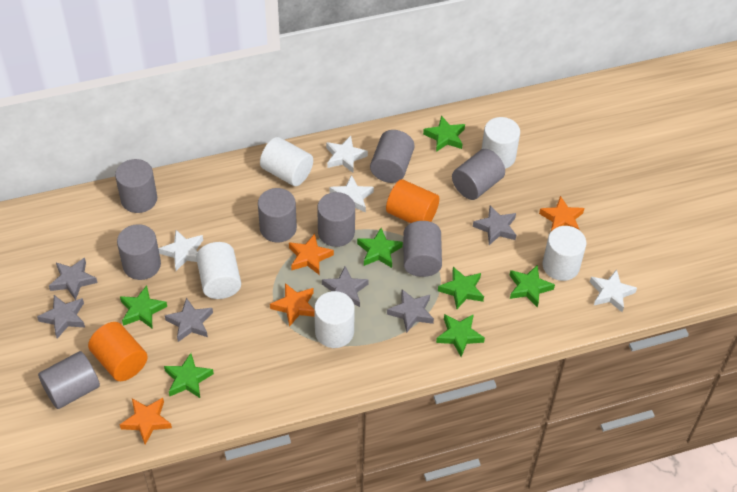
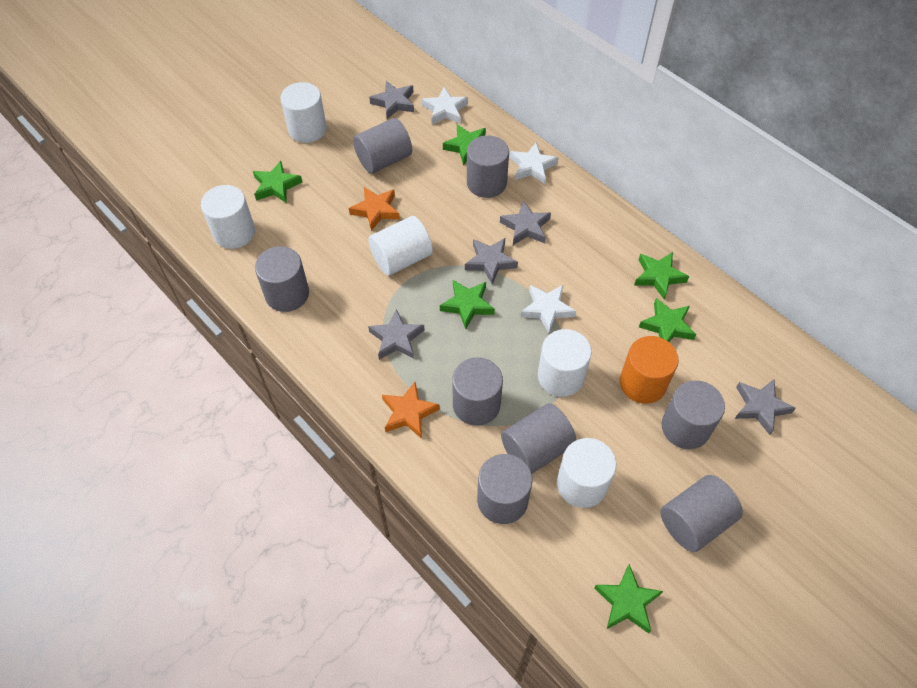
green star: [120,286,167,328] [164,353,214,398] [357,228,403,268] [423,116,465,152] [436,314,485,357] [438,267,484,309] [510,265,555,308] = 7 -> [253,161,303,203] [440,280,495,329] [443,124,486,165] [594,564,663,633] [634,252,689,300] [639,298,697,342] = 6
grey star: [37,295,85,339] [49,257,98,300] [165,298,213,342] [322,266,369,307] [387,289,434,333] [473,205,516,245] = 6 -> [368,309,425,360] [369,81,414,119] [465,238,518,285] [500,200,551,245] [735,379,796,435] = 5
orange cylinder: [88,322,148,381] [386,179,439,223] = 2 -> [620,336,679,404] = 1
orange star: [120,398,172,445] [270,283,315,327] [289,234,334,275] [539,196,584,231] = 4 -> [349,187,400,231] [382,382,440,439] = 2
white star: [158,230,203,271] [326,136,368,173] [330,175,374,213] [590,269,637,312] = 4 -> [422,87,468,125] [510,142,558,184] [520,285,576,333] = 3

